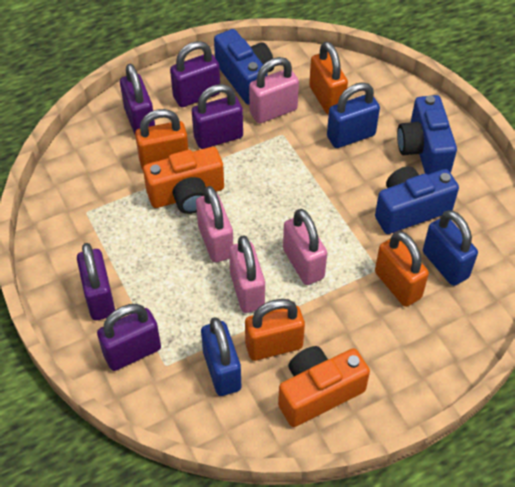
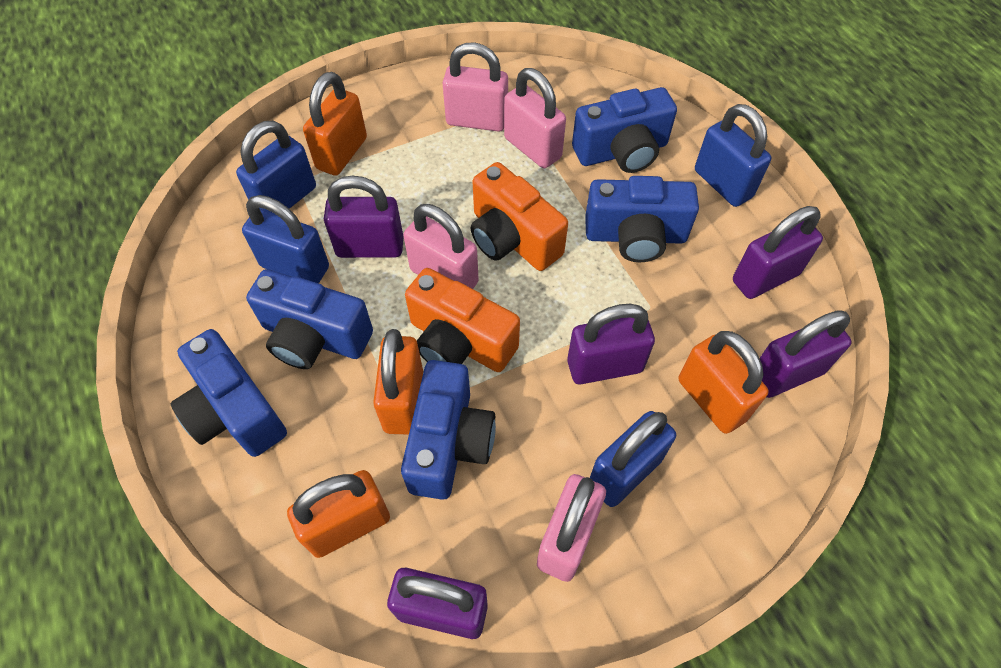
blue camera: [214,29,274,104] [375,166,459,234] [397,95,457,175] = 3 -> [171,329,287,457] [246,269,373,369] [401,360,496,500] [572,87,677,173] [585,176,699,262] = 5
blue padlock: [201,317,241,396] [327,82,380,148] [423,210,478,286] = 3 -> [236,121,316,213] [242,195,329,283] [590,411,676,507] [695,104,771,207] = 4

